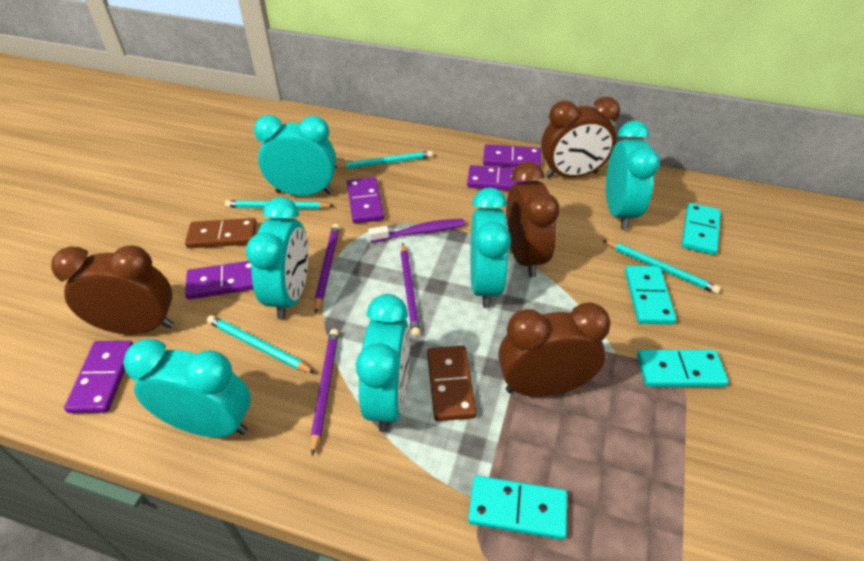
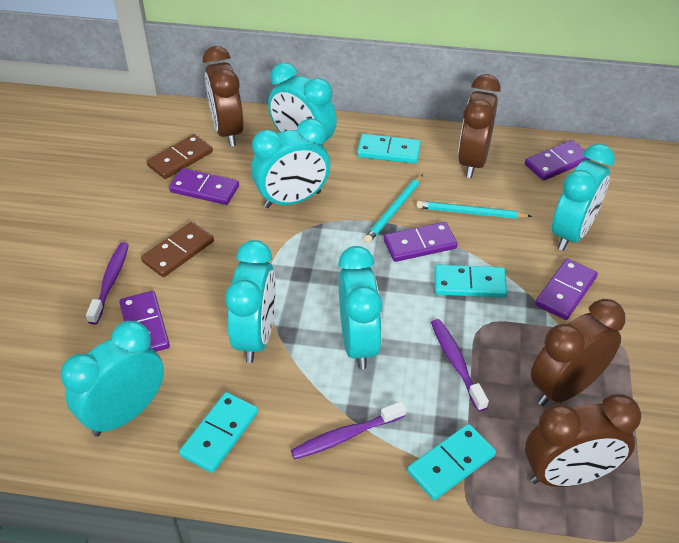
purple pencil: [311,329,339,456] [314,224,340,314] [400,243,420,337] = 3 -> none = 0
purple toothbrush: [368,219,465,243] = 1 -> [86,242,129,325] [291,401,406,459] [431,319,489,412] = 3
turquoise pencil: [207,315,315,373] [225,200,334,209] [335,151,433,169] [602,240,721,294] = 4 -> [364,174,423,243] [416,201,532,219] = 2

